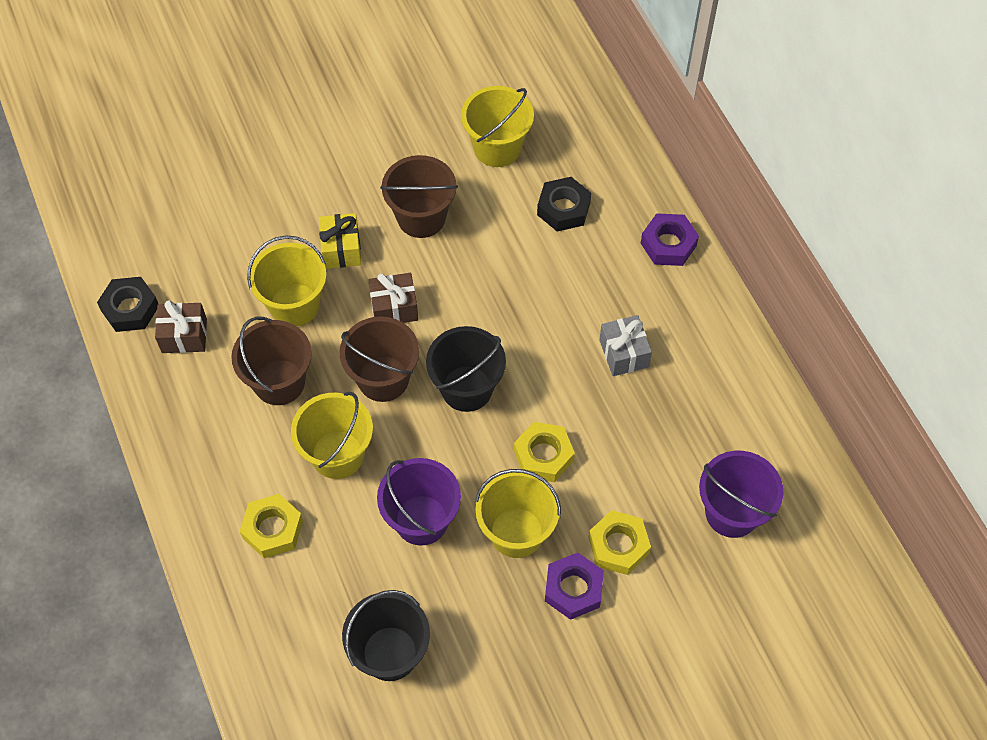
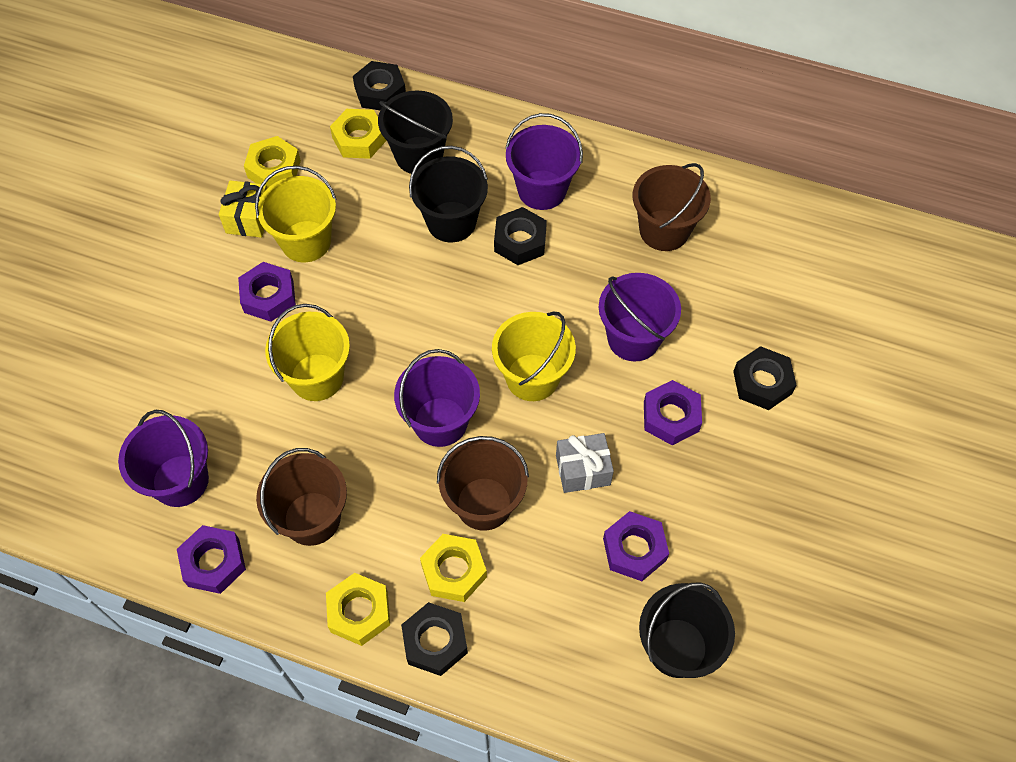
black bucket: [342,590,430,681] [426,326,506,412] = 2 -> [378,90,453,174] [409,146,488,242] [639,582,735,678] = 3
black nut: [97,277,158,332] [537,177,591,232] = 2 -> [353,61,406,110] [401,602,468,676] [494,207,547,265] [733,346,796,410] = 4
brown gift: [155,300,207,353] [368,273,418,323] = 2 -> none = 0
purple bucket: [377,458,461,546] [699,451,784,538] = 2 -> [118,410,209,507] [394,349,480,447] [505,113,583,210] [599,273,681,361] = 4
purple nut: [545,552,604,620] [641,213,699,266] = 2 -> [177,525,246,594] [238,262,296,322] [603,511,669,581] [644,380,702,445] = 4
yellow bucket: [247,235,326,327] [291,392,373,479] [461,86,534,167] [475,469,561,558] = 4 -> [255,166,337,262] [265,304,350,401] [492,311,576,401] = 3
yellow nut: [240,494,303,558] [514,422,575,482] [588,510,651,575] = 3 -> [244,136,301,189] [326,573,390,646] [330,109,387,159] [420,534,487,602] = 4

